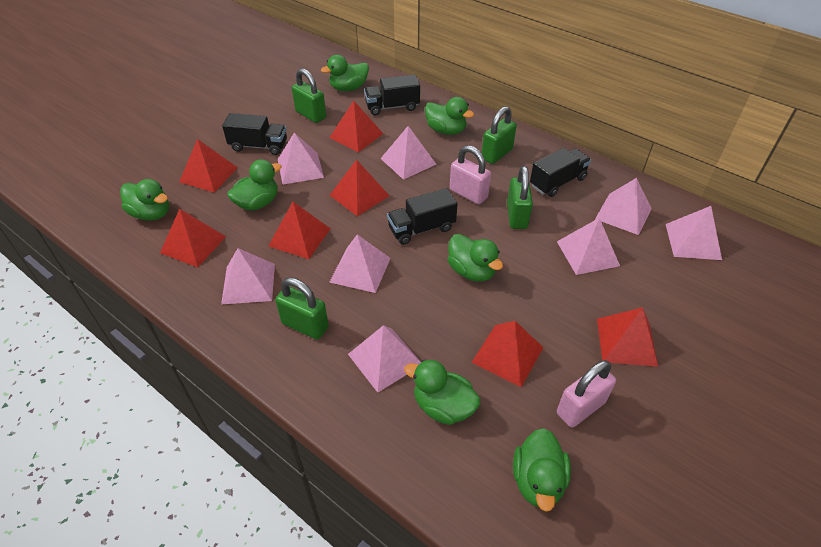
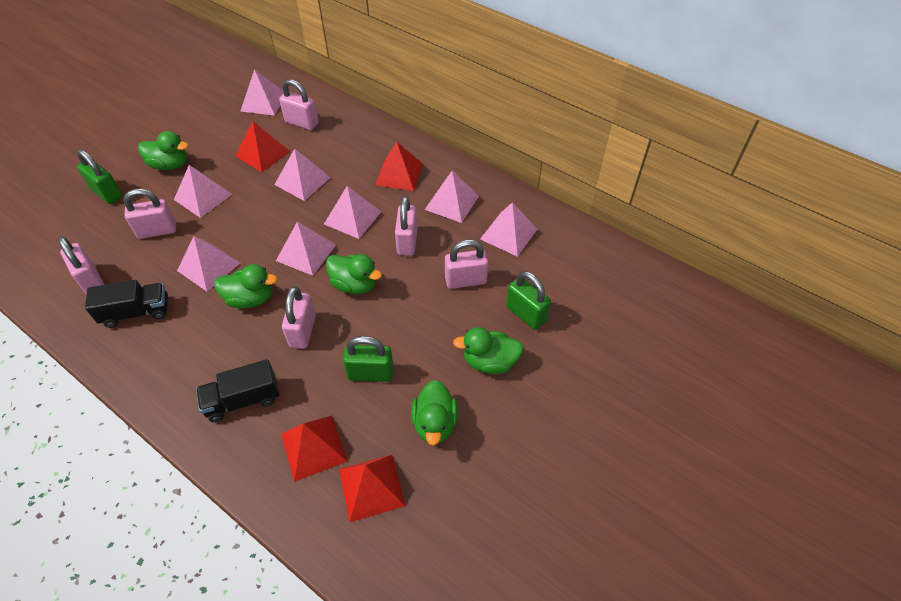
black truck: [222,113,287,155] [364,75,420,115] [387,188,458,245] [530,148,591,197] = 4 -> [85,280,168,328] [196,359,280,422] = 2
green duck: [120,179,169,221] [227,159,282,211] [321,55,369,91] [404,359,481,425] [425,97,474,135] [448,234,503,282] [513,428,571,512] = 7 -> [138,131,188,170] [214,264,278,308] [326,254,382,294] [411,380,458,445] [453,327,524,374] = 5
green padlock: [275,277,329,340] [292,68,326,123] [482,106,517,164] [507,166,533,229] = 4 -> [76,149,122,204] [343,336,394,382] [506,271,551,330] = 3
pink padlock: [450,145,491,204] [557,360,616,428] = 2 -> [58,236,105,294] [123,189,176,239] [279,79,319,130] [282,286,316,349] [395,196,418,256] [445,240,489,289] = 6
red pyramid: [160,209,226,267] [179,139,238,193] [269,202,331,259] [329,101,383,152] [330,160,389,216] [471,321,544,387] [597,307,658,367] = 7 -> [236,121,290,172] [281,416,347,482] [339,455,405,522] [375,142,423,191] = 4

